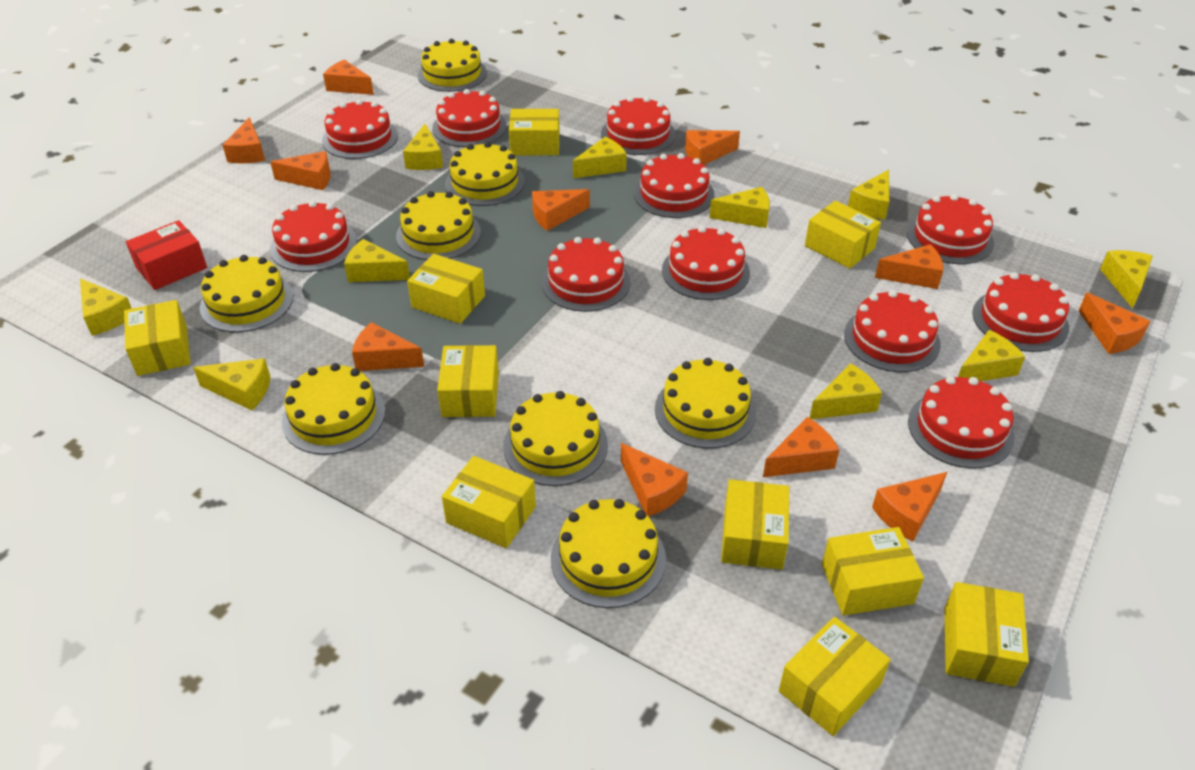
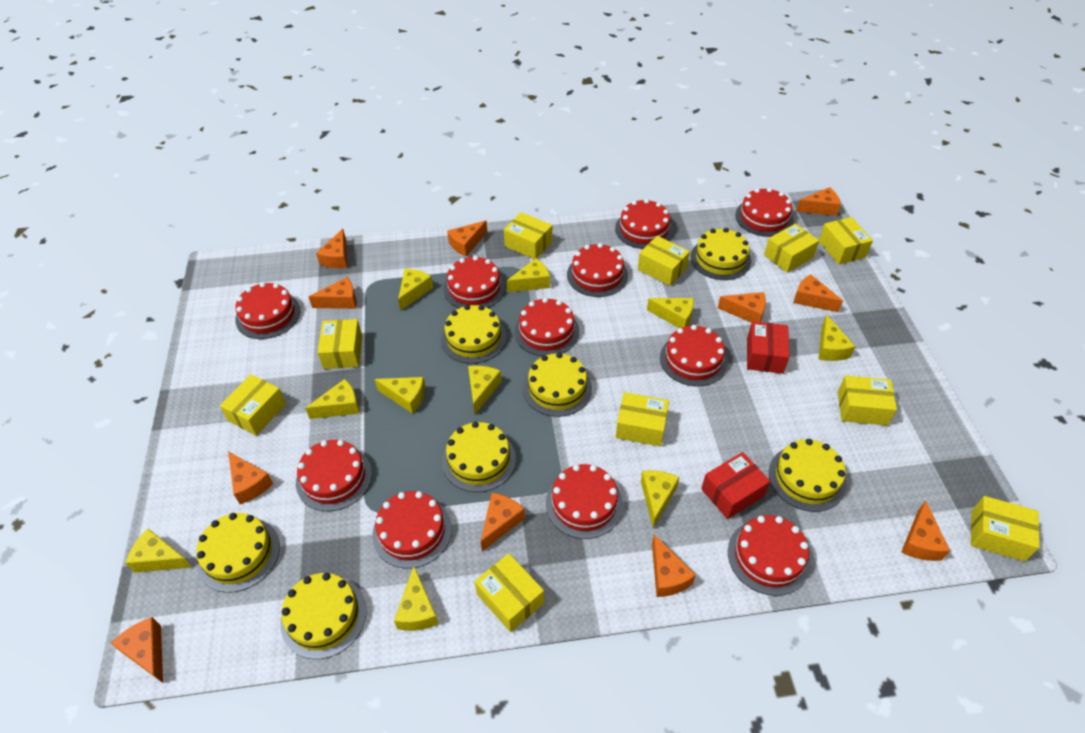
red box: [126,220,207,290] = 1 -> [701,452,770,519] [747,321,789,374] = 2
yellow cake: [200,255,293,332] [282,363,385,455] [396,191,481,260] [418,39,487,92] [445,142,525,206] [503,391,608,486] [551,499,666,608] [655,358,756,449] = 8 -> [196,513,280,593] [280,573,367,659] [441,305,506,364] [442,422,516,492] [523,352,592,417] [690,228,751,280] [769,439,846,512] = 7

